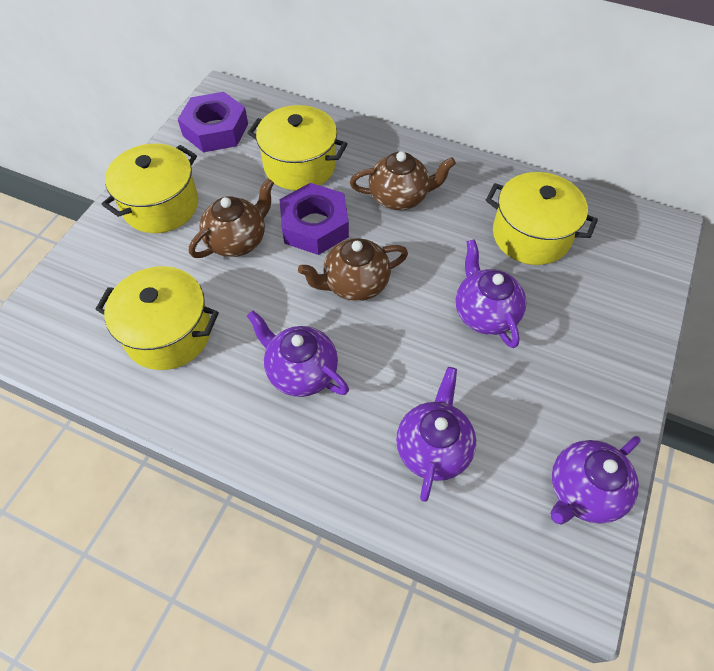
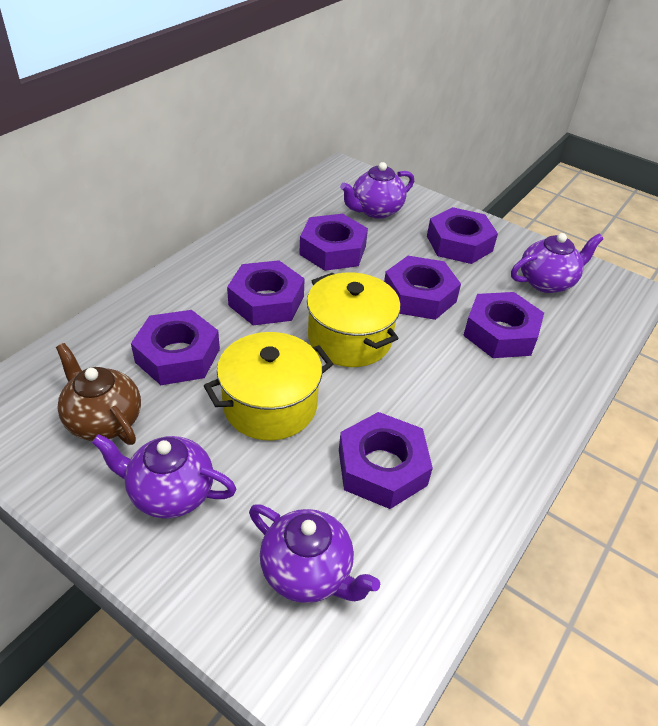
brown teapot: [189,178,274,258] [298,238,408,301] [350,151,456,210] = 3 -> [56,343,141,445] = 1
purple nut: [178,92,248,152] [279,183,349,255] = 2 -> [131,310,220,385] [227,260,305,325] [299,214,368,271] [339,412,433,509] [384,256,461,320] [427,207,498,264] [463,292,544,358] = 7
yellow pot: [95,266,219,370] [101,144,198,233] [247,105,348,190] [486,172,598,265] = 4 -> [204,332,333,440] [307,272,401,367] = 2

